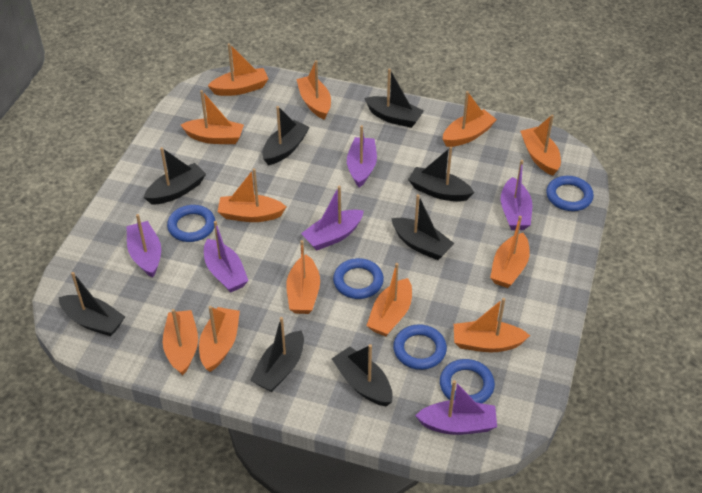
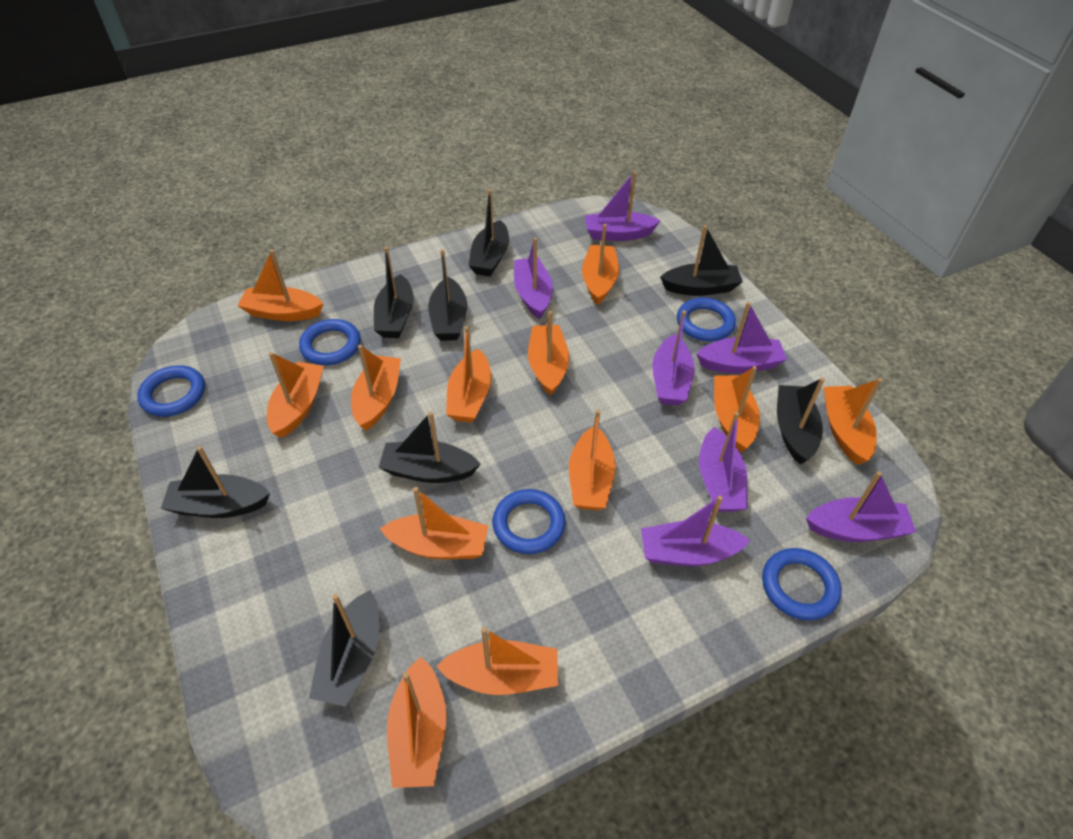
purple boat: [127,214,161,277] [204,221,249,293] [301,186,364,250] [347,125,377,187] [415,380,497,435] [501,160,532,230] = 6 -> [514,237,553,319] [585,171,661,241] [641,496,751,566] [653,310,695,406] [696,302,787,373] [699,412,748,512] [806,471,916,542] = 7

